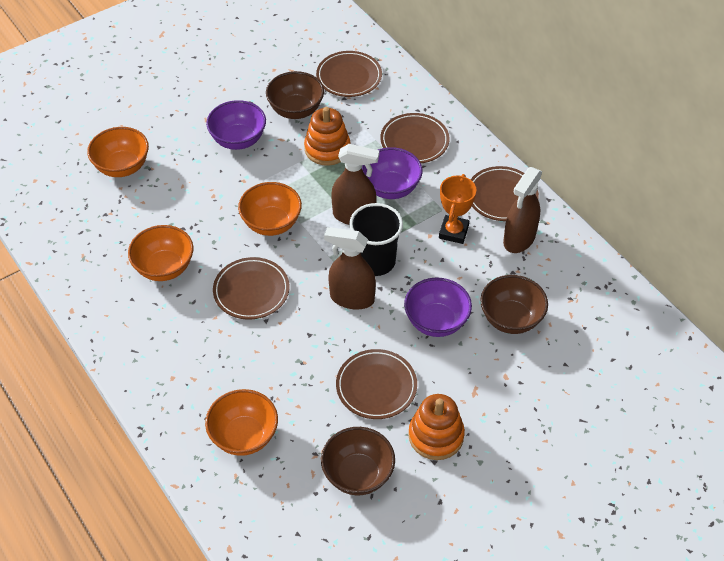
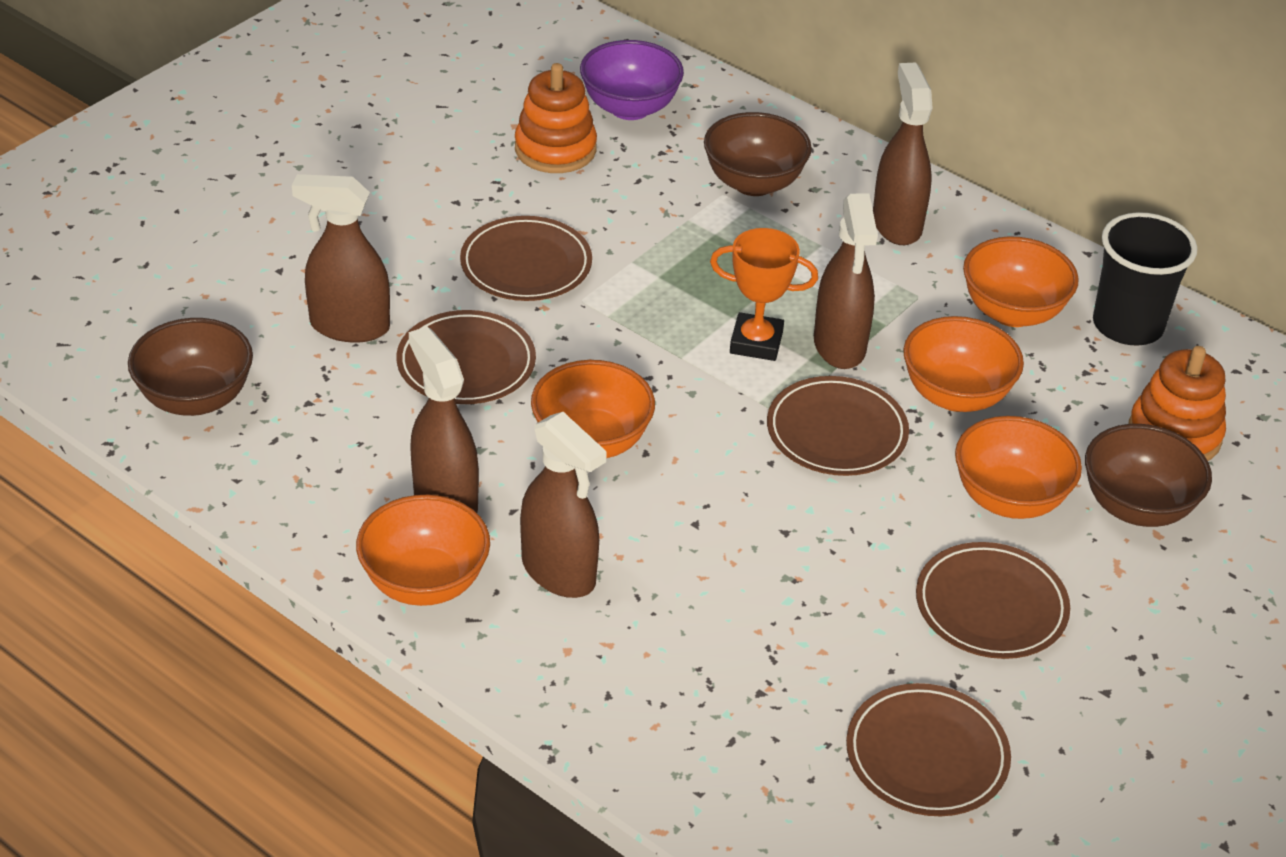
brown spray bottle: [324,227,376,310] [331,144,379,225] [503,167,542,253] = 3 -> [292,174,390,343] [409,327,479,513] [520,412,607,598] [814,193,878,369] [873,63,933,245] = 5
orange bowl: [87,127,149,177] [128,225,193,281] [205,389,278,456] [238,182,302,236] = 4 -> [356,495,490,606] [531,360,655,458] [903,316,1024,412] [955,416,1082,519] [963,237,1079,327] = 5
purple bowl: [206,100,266,150] [362,147,422,199] [404,278,472,337] = 3 -> [580,40,684,120] = 1

